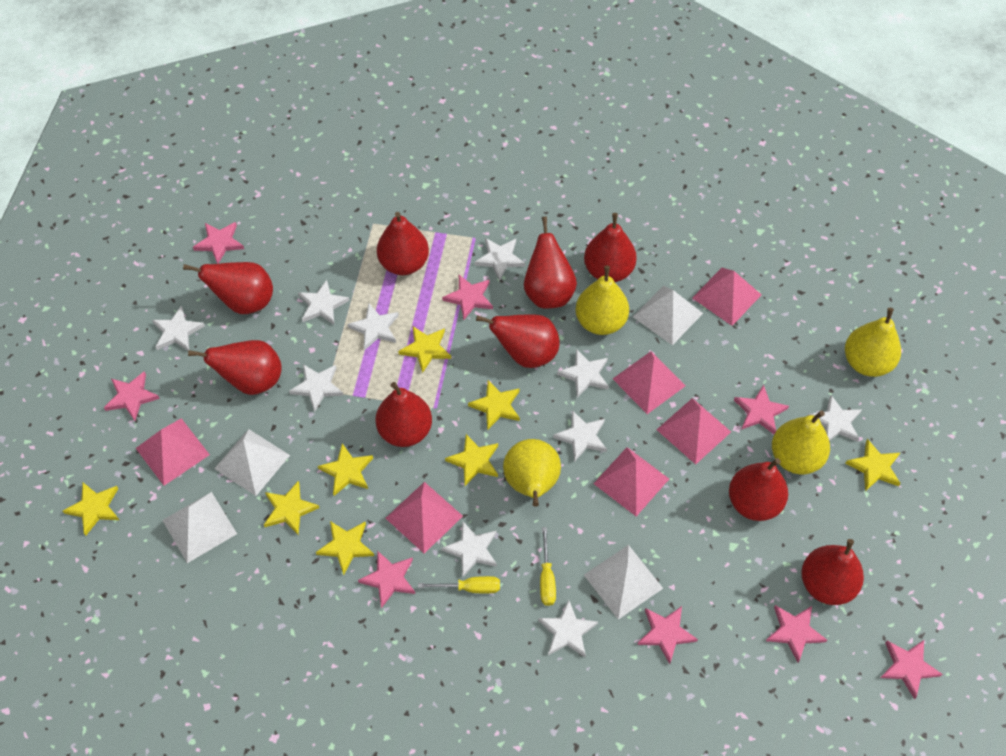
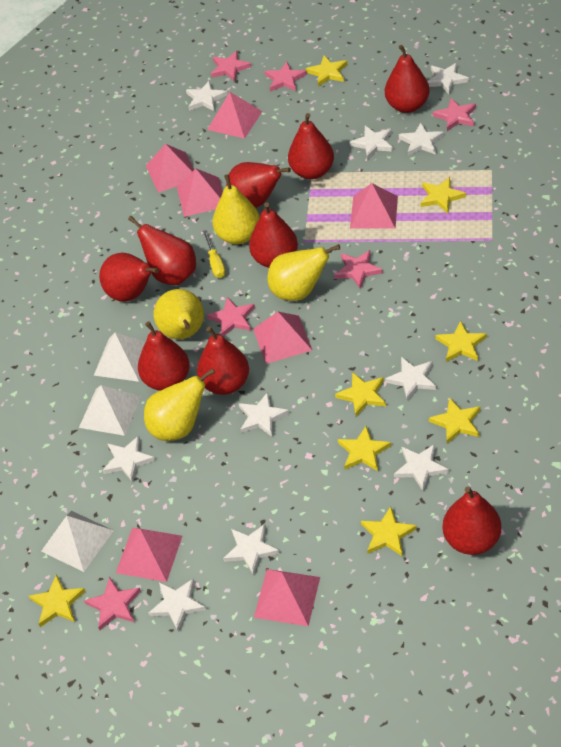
pink pyramid: [136,418,210,486] [386,482,463,553] [593,447,669,516] [613,351,685,414] [657,398,731,465] [692,268,762,326] = 6 -> [116,527,182,582] [146,144,194,193] [177,168,223,217] [207,92,262,139] [253,312,312,364] [254,569,320,626] [350,183,398,229] = 7
pink star: [104,371,160,421] [193,222,244,264] [358,550,415,608] [442,275,493,320] [637,606,698,664] [734,385,789,435] [766,605,827,662] [880,640,943,699] = 8 -> [84,576,141,630] [207,297,255,336] [211,51,251,81] [265,62,307,92] [334,250,383,289] [433,98,476,131] = 6
white pyramid: [162,492,237,563] [214,429,290,496] [584,545,663,620] [633,286,703,345] = 4 -> [41,511,114,572] [79,385,141,436] [94,333,146,382] = 3
yellow screwdriver: [418,576,500,593] [540,527,556,606] = 2 -> [203,230,225,278] = 1

